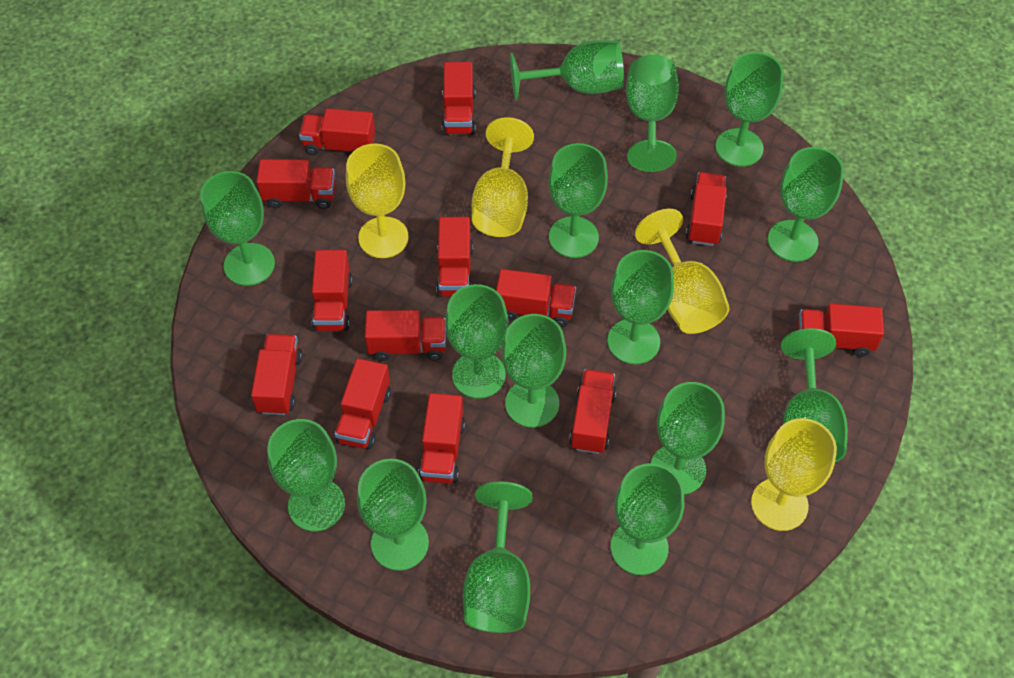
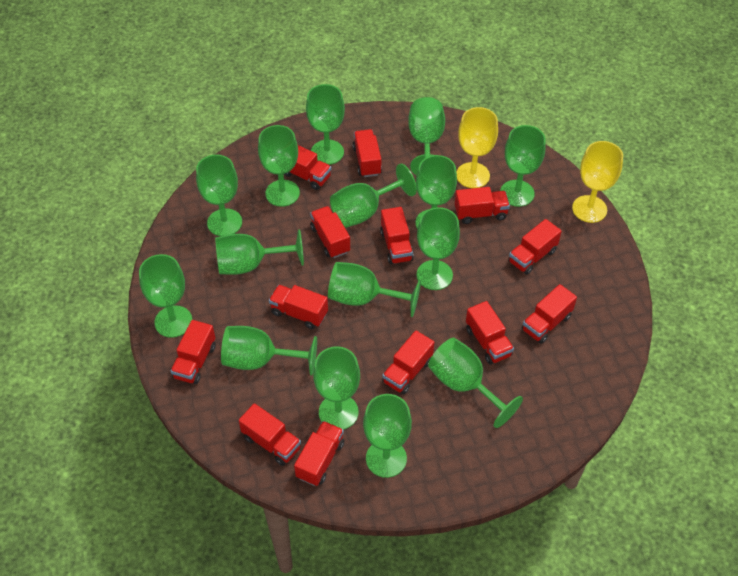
yellow goblet: [346,144,409,258] [472,117,534,237] [635,209,730,334] [751,418,837,531] = 4 -> [456,107,498,188] [572,141,623,223] = 2

